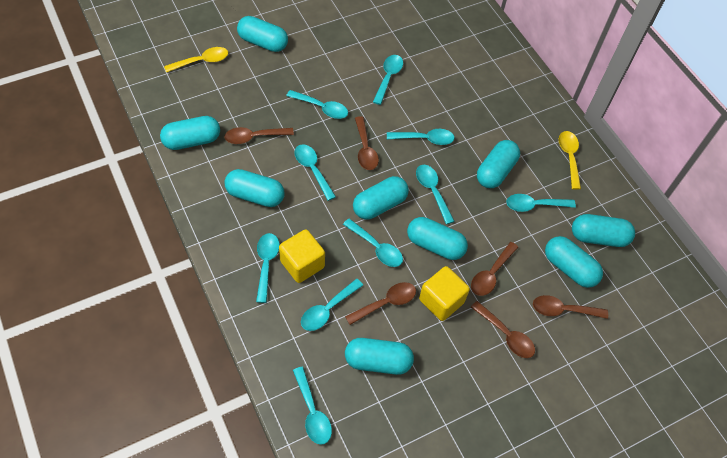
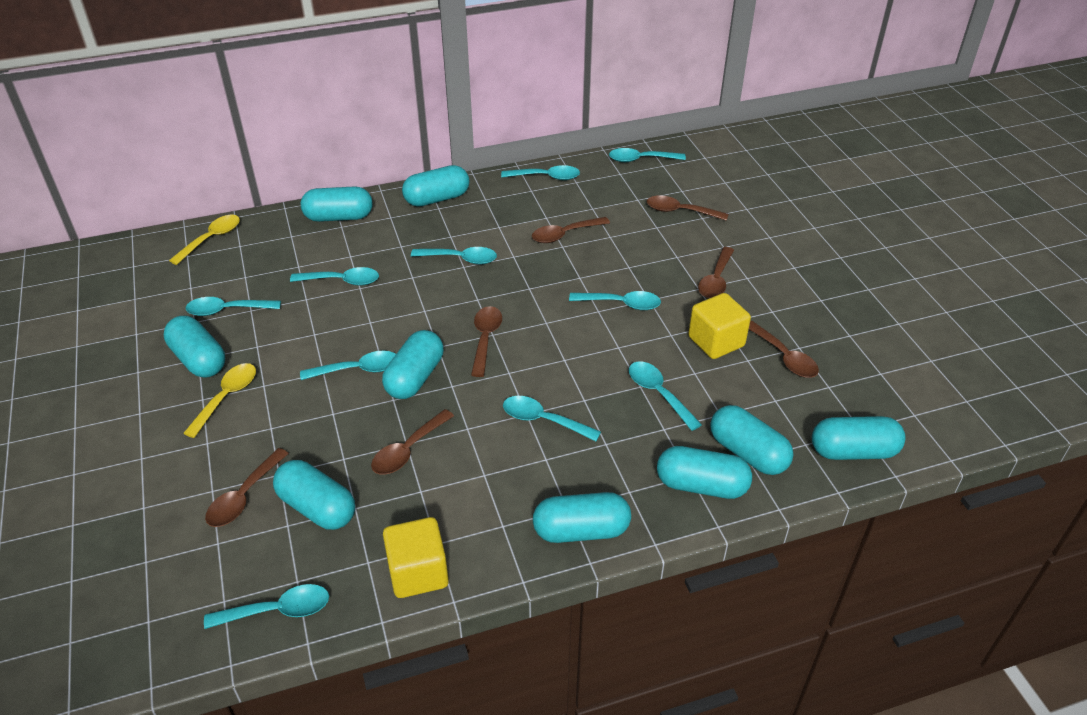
brown spoon: [224,127,294,144] [345,282,416,325] [355,116,379,170] [471,242,518,296] [471,301,535,358] [533,295,608,319] = 6 -> [205,448,289,527] [371,409,454,475] [471,306,502,377] [532,217,610,243] [647,195,728,221] [698,247,734,298] [749,321,819,378] = 7

